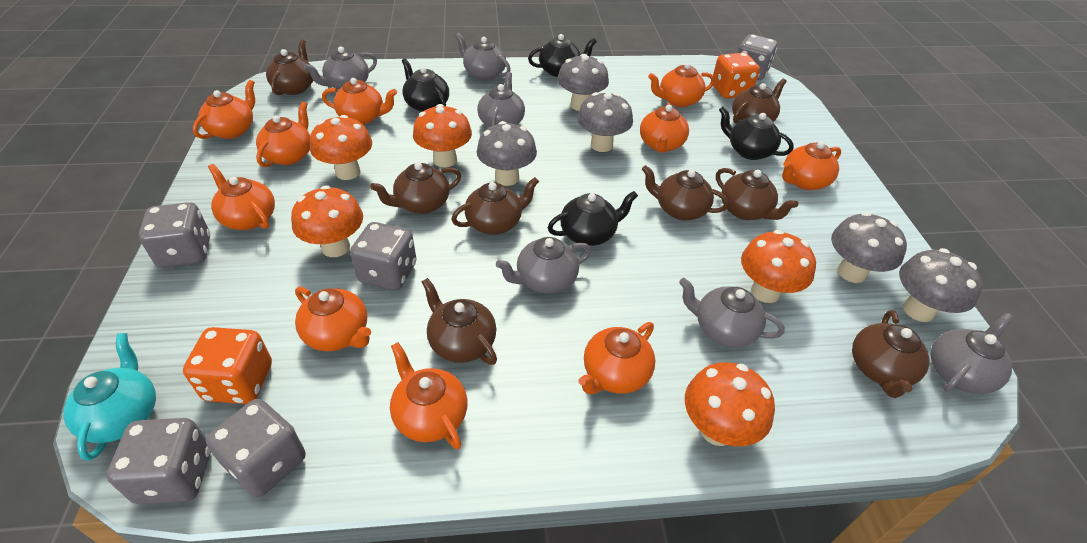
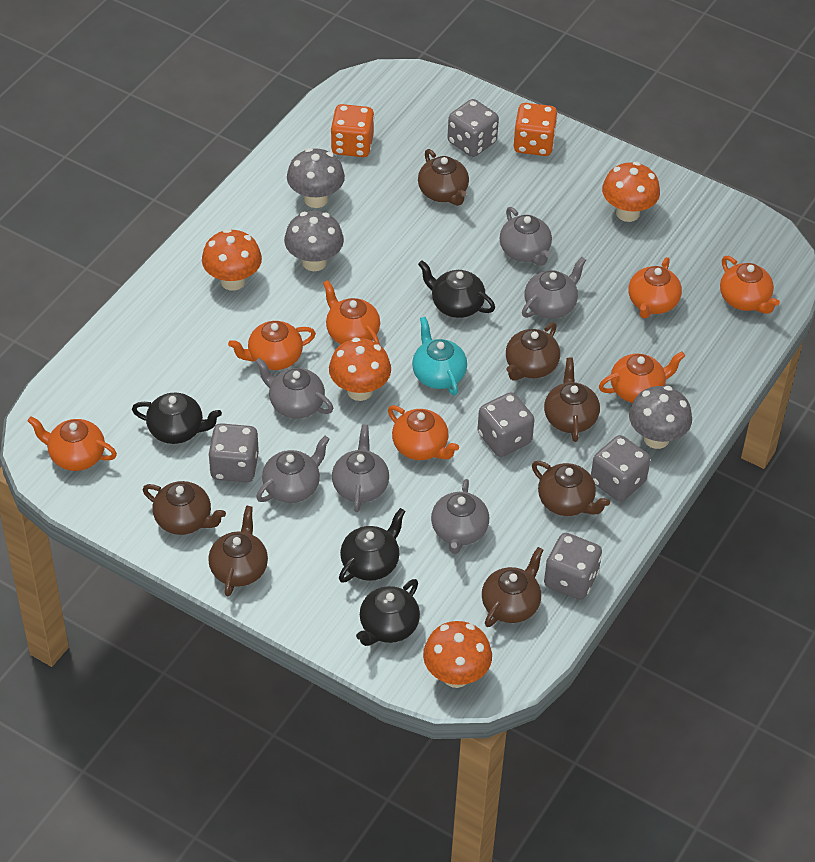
brown teapot: [266,39,313,95] [370,162,461,214] [422,278,497,365] [451,177,539,235] [642,165,729,221] [716,168,798,220] [732,78,787,124] [852,310,929,398] = 8 -> [143,481,226,535] [208,505,268,596] [418,149,469,206] [482,547,543,627] [506,322,560,381] [532,461,610,516] [544,358,600,442] = 7
grey mushroom: [477,121,537,186] [557,54,609,111] [577,92,633,152] [831,212,907,283] [899,248,982,322] = 5 -> [284,211,344,271] [287,148,345,208] [629,386,692,449] = 3
orange mushroom: [291,185,363,257] [310,115,372,180] [413,104,472,168] [685,362,775,446] [741,230,816,303] = 5 -> [202,229,262,291] [329,338,391,401] [423,621,492,688] [602,162,660,222] = 4
orange teapot: [193,80,255,139] [208,164,275,230] [256,102,310,167] [295,287,371,351] [322,78,397,125] [390,342,467,449] [578,322,655,394] [640,103,689,153] [648,63,715,107] [782,142,841,190] = 10 -> [28,416,117,471] [228,321,316,370] [323,280,380,345] [388,405,459,460] [599,351,685,403] [628,257,682,319] [720,256,780,314] = 7

